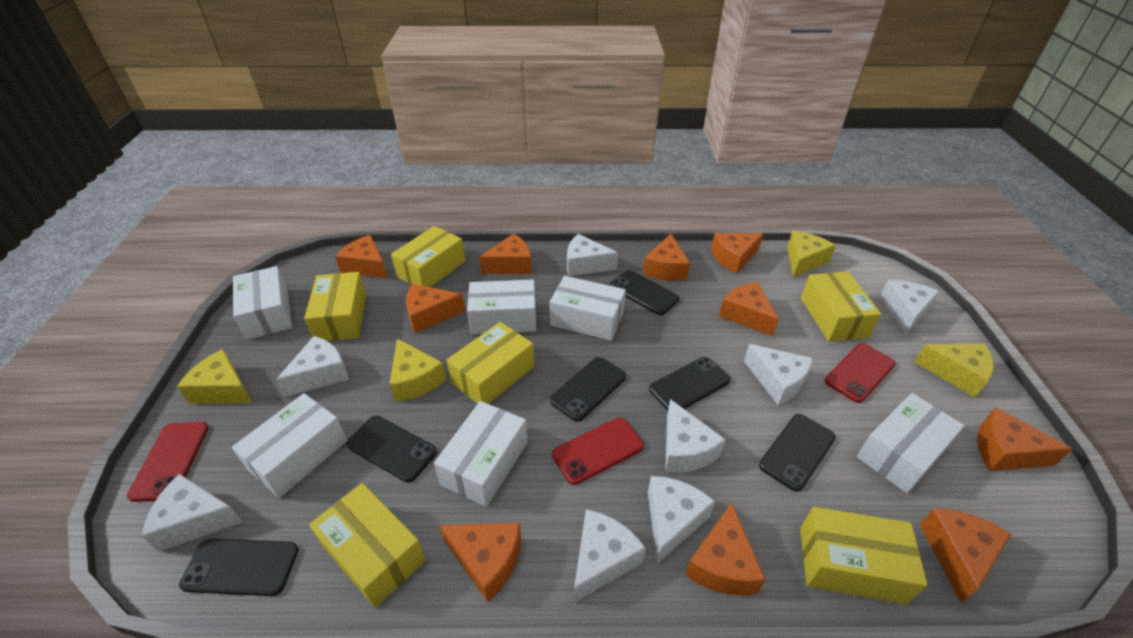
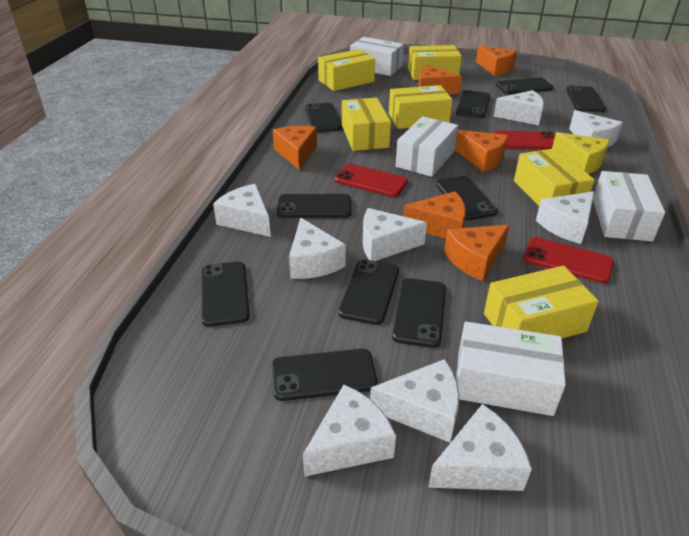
black phone: [179,538,299,596] [346,416,437,483] [550,357,626,422] [610,270,679,315] [649,357,731,410] [759,414,836,492] = 6 -> [201,262,250,327] [272,349,377,401] [277,194,351,218] [305,103,342,132] [338,259,399,325] [392,278,446,348] [436,176,498,220] [456,90,490,118] [496,77,553,94] [566,85,606,112] = 10
orange cheese: [335,235,388,278] [406,284,465,333] [439,523,521,602] [479,234,532,274] [643,234,690,281] [685,503,765,596] [711,233,764,274] [719,282,779,336] [919,509,1011,603] [977,407,1073,471] = 10 -> [273,126,317,170] [403,192,466,239] [418,65,462,94] [444,225,509,281] [455,130,508,172] [476,46,517,76] = 6
white box: [232,393,347,498] [233,266,292,340] [434,401,528,507] [467,280,536,334] [549,276,626,341] [857,393,964,494] = 6 -> [350,37,404,76] [396,116,458,177] [456,321,566,416] [593,171,665,241] = 4
white cheese: [142,474,242,552] [276,336,349,397] [567,234,618,276] [574,509,646,603] [648,476,715,564] [665,399,726,473] [744,344,813,405] [879,280,940,334] = 8 -> [213,184,271,237] [289,217,346,279] [303,385,396,477] [363,208,427,261] [370,359,459,443] [428,404,532,491] [494,90,544,125] [536,191,594,244] [569,110,623,147] = 9
yellow cheese: [177,349,253,404] [389,339,446,402] [787,231,836,277] [914,344,994,397] = 4 -> [552,132,609,174] = 1

